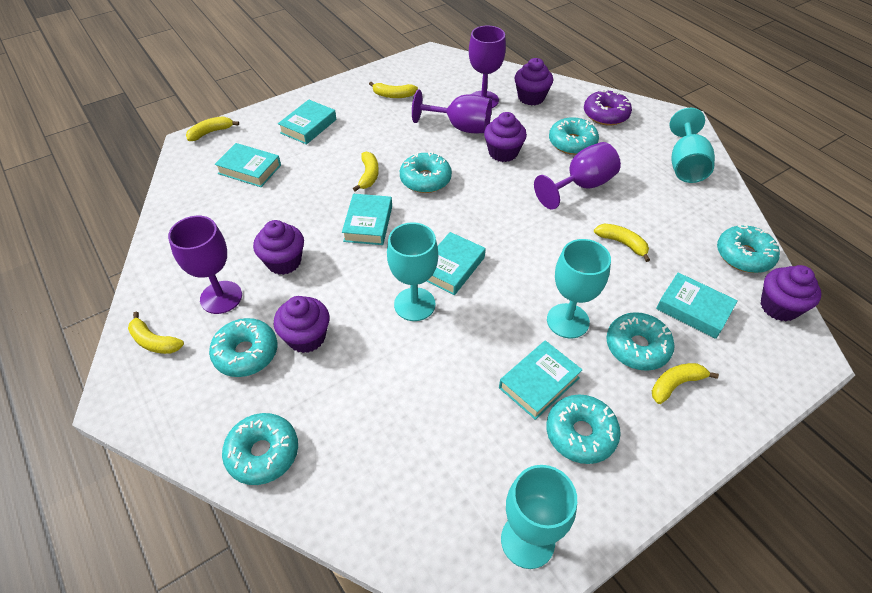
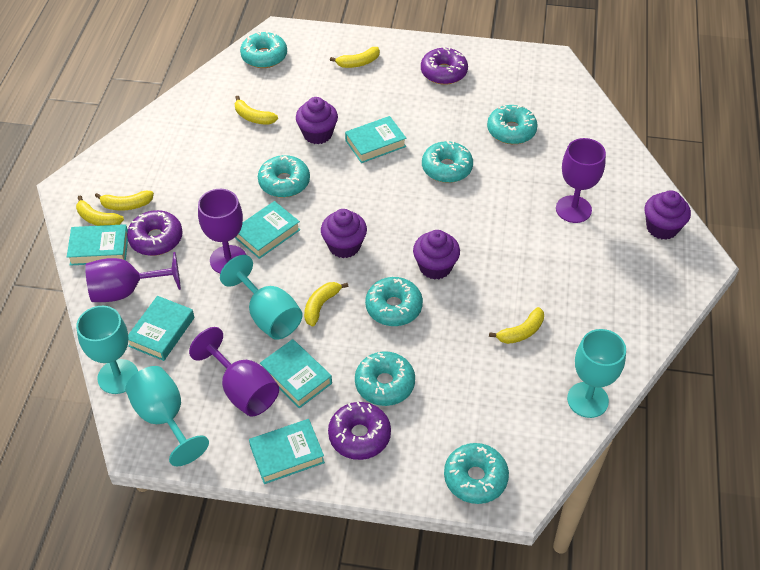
purple cupcake: [253,220,304,275] [274,296,329,353] [484,112,527,162] [514,58,553,106] [761,265,821,321] = 5 -> [296,97,338,144] [321,209,367,258] [413,230,460,280] [645,190,691,240] = 4
purple donut: [584,89,632,126] = 1 -> [127,210,183,256] [328,402,391,460] [421,47,468,85] = 3

